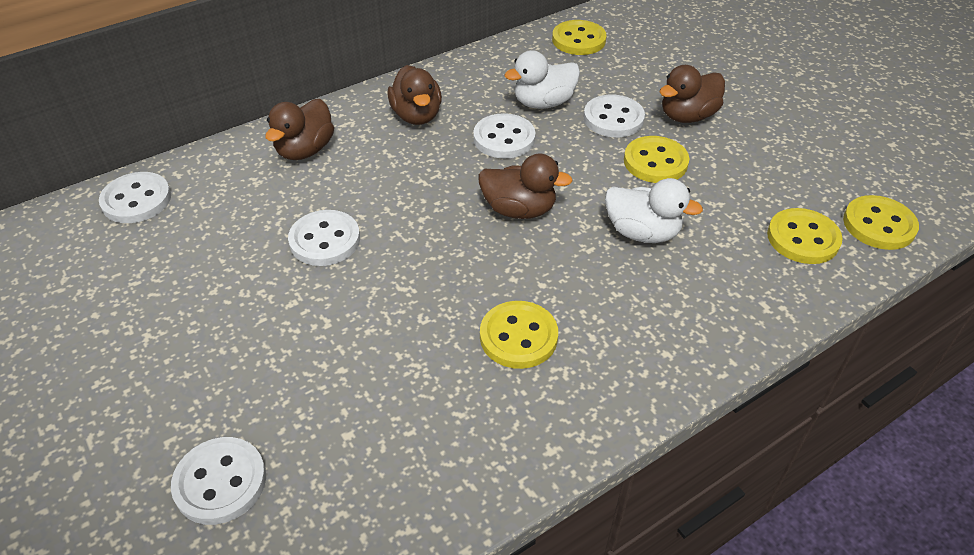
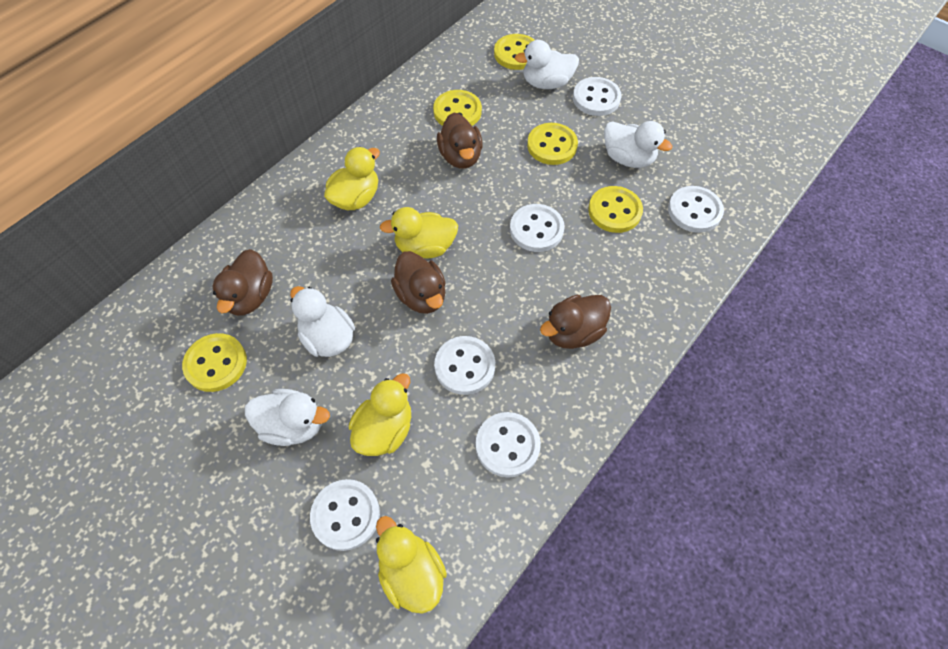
white button: [99,172,171,223] [171,437,266,525] [288,210,360,266] [473,113,535,158] [584,95,645,137] = 5 -> [310,479,380,551] [434,336,495,395] [476,412,541,478] [510,204,565,252] [573,77,622,116] [668,186,724,233] = 6
white duck: [504,50,580,109] [605,178,703,243] = 2 -> [245,389,330,446] [290,286,355,357] [515,40,579,89] [604,121,672,168] = 4
yellow duck: none = 0 -> [324,147,380,210] [349,373,411,456] [376,516,447,614] [380,207,458,258] = 4

